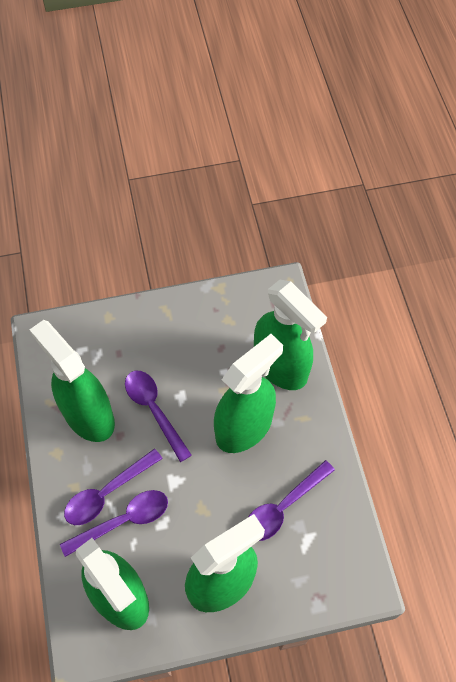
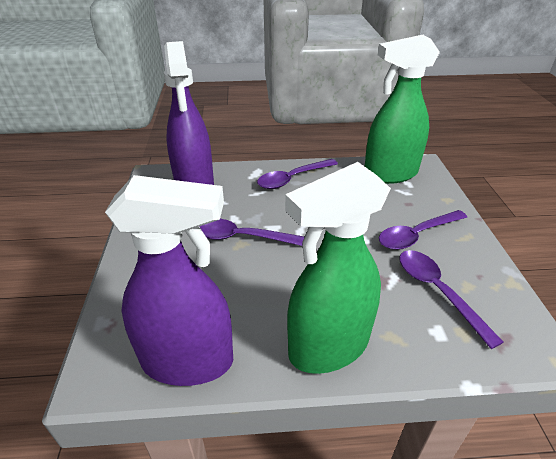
green spray bottle: [29,320,115,442] [76,538,149,630] [185,514,265,612] [214,334,283,453] [254,280,327,390] = 5 -> [285,162,391,374] [365,35,440,184] = 2
purple spray bottle: none = 0 -> [105,175,233,386] [164,41,214,185] = 2

